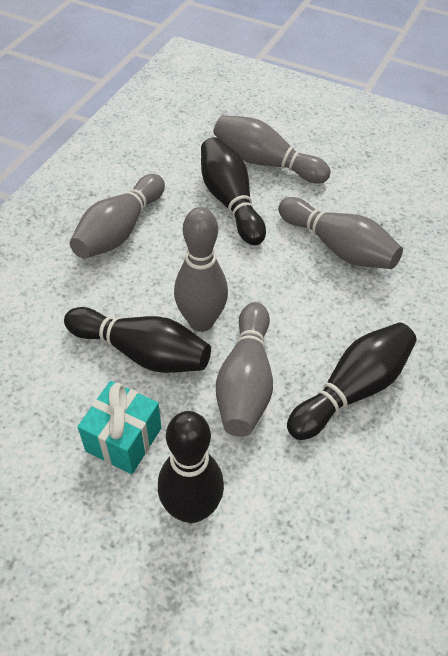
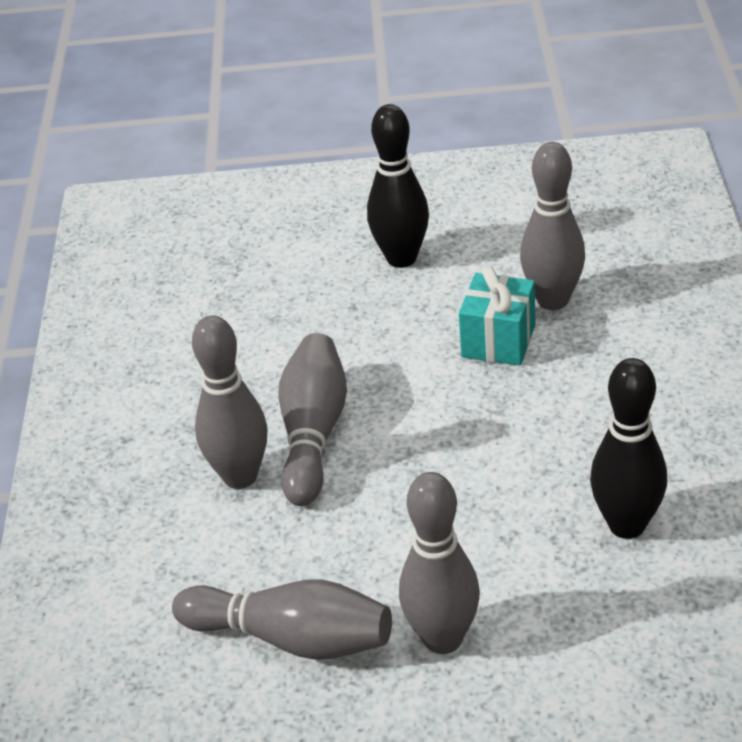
black bowling pin: [64,307,211,373] [158,411,224,523] [201,137,266,245] [287,323,417,440] = 4 -> [367,104,429,268] [590,358,667,539] = 2

